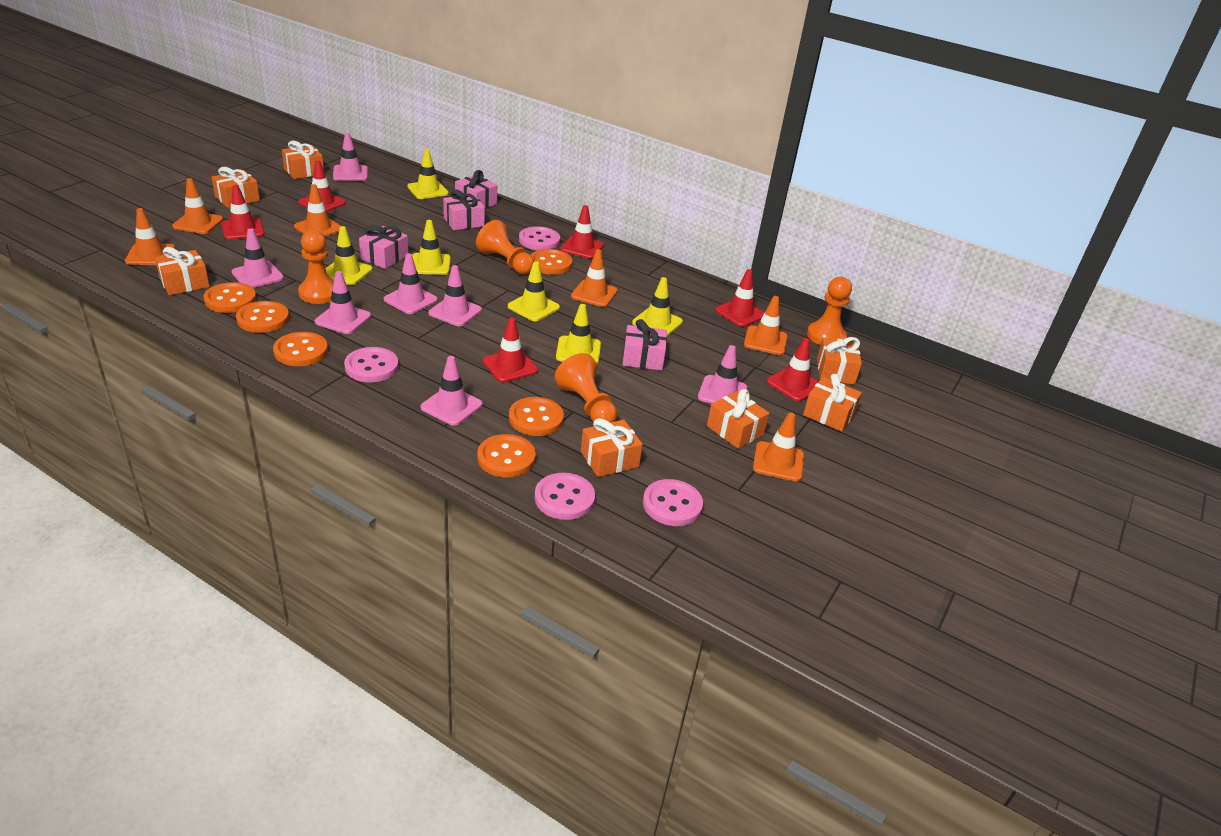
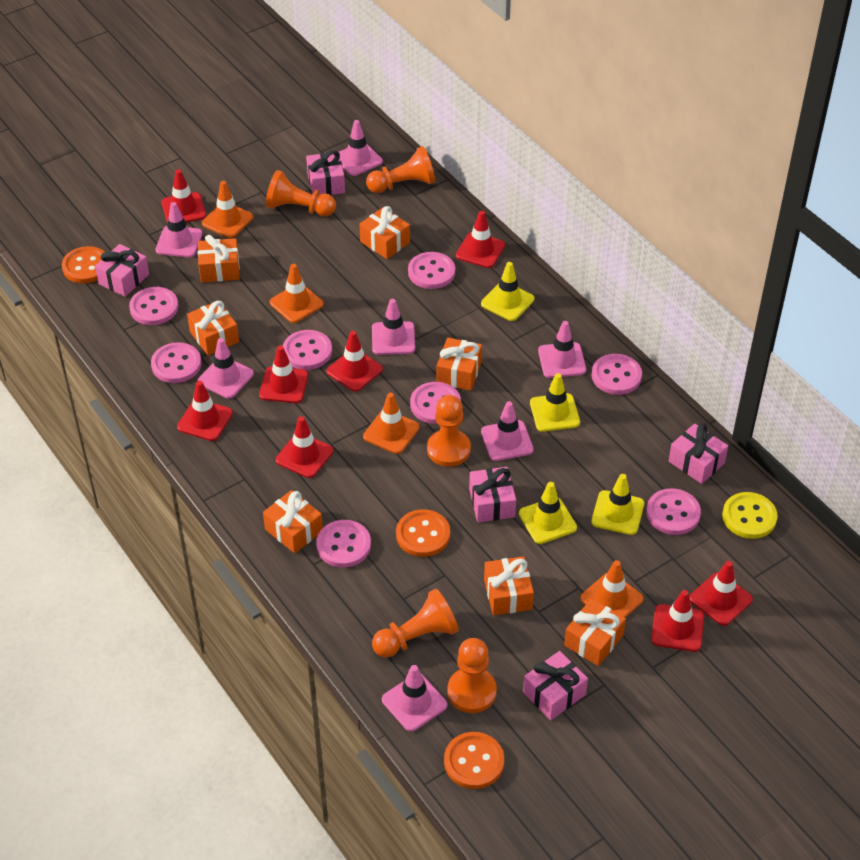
orange button: [203,282,256,313] [236,301,289,333] [273,332,328,366] [477,434,536,478] [509,397,564,436] [531,249,572,275] = 6 -> [62,246,105,283] [396,509,450,557] [444,732,504,789] = 3
orange pawn: [298,230,334,304] [476,220,534,275] [554,353,617,423] [807,277,852,345] = 4 -> [266,170,336,216] [366,146,435,193] [372,589,459,658] [427,395,471,467] [447,638,497,713] = 5
orange traffic cone: [125,208,175,265] [172,178,223,234] [294,184,341,237] [571,249,618,307] [744,296,787,355] [753,412,804,482] = 6 -> [202,181,253,238] [270,264,324,323] [363,393,420,454] [580,560,644,618] = 4
pink button: [344,347,399,382] [519,226,560,250] [535,473,595,520] [643,479,703,526] = 4 -> [129,287,178,325] [151,342,201,383] [283,330,332,370] [316,520,371,568] [408,252,455,289] [410,382,461,424] [592,354,642,395] [646,488,701,535] = 8
pink gift: [359,225,408,269] [443,190,485,230] [455,170,497,209] [622,319,667,371] = 4 -> [95,244,149,297] [306,150,345,195] [469,467,516,522] [523,651,588,720] [669,424,728,484] = 5
red traffic cone: [221,185,265,240] [298,160,346,212] [483,318,538,383] [560,205,604,259] [715,269,764,327] [767,338,818,401] = 6 -> [162,169,206,223] [177,381,233,441] [259,346,308,403] [276,416,333,478] [327,331,383,392] [456,211,505,268] [651,590,704,652] [690,561,753,626] = 8
yellow button: none = 0 -> [722,492,778,539] = 1
yellow traffic cone: [325,226,373,285] [407,149,449,199] [412,220,451,275] [508,261,560,321] [556,304,601,364] [632,277,683,336] = 6 -> [481,262,534,321] [519,482,577,544] [530,373,580,432] [591,474,644,535] = 4

